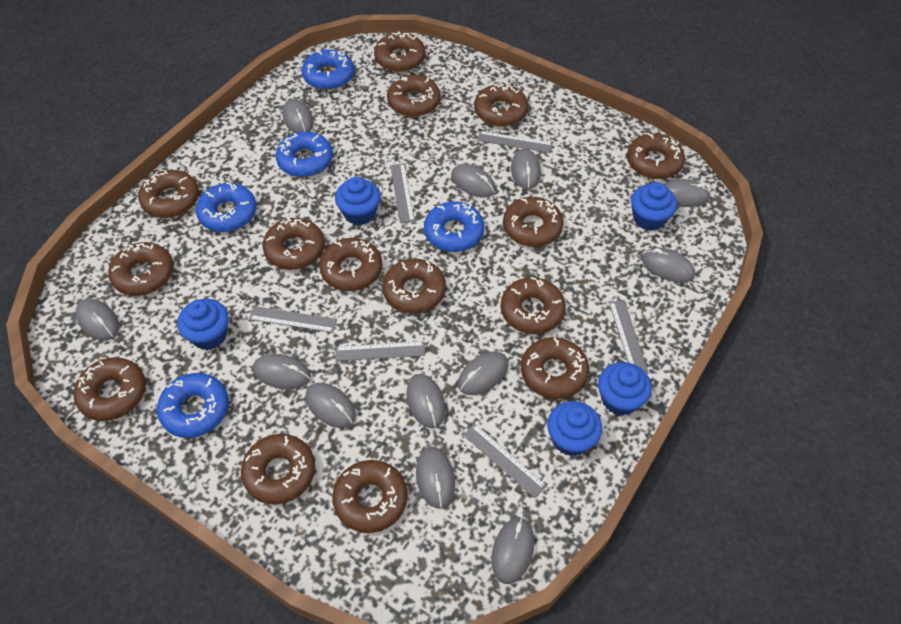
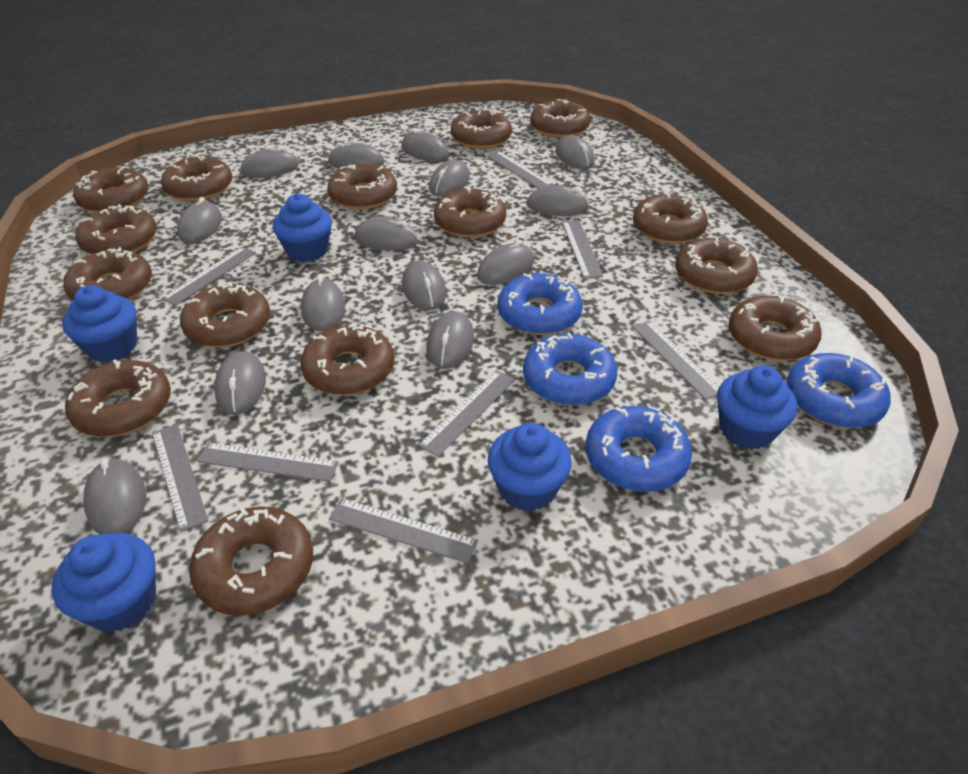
blue donut: [157,373,229,438] [196,182,257,232] [276,132,333,177] [302,49,354,90] [424,202,484,252] = 5 -> [498,273,583,335] [523,333,617,406] [586,406,692,492] [787,353,891,428] = 4
grey mouse: [75,298,119,341] [253,354,311,389] [282,99,314,133] [305,383,356,428] [406,374,446,428] [416,447,455,508] [451,164,496,198] [458,352,509,395] [491,517,534,584] [511,149,541,189] [642,248,695,283] [664,179,711,207] = 12 -> [83,458,146,535] [177,197,222,244] [214,351,266,415] [240,147,299,178] [301,275,345,332] [327,142,385,169] [354,217,419,251] [401,128,449,161] [402,260,446,310] [426,311,474,369] [429,160,470,197] [477,240,534,285] [527,185,590,216] [555,135,595,170] = 14
grey ruler: [249,306,337,333] [336,341,425,361] [390,164,415,223] [463,424,547,498] [477,131,553,153] [609,300,649,374] = 6 -> [152,424,209,532] [161,247,256,306] [197,443,339,482] [329,498,478,564] [418,370,515,457] [487,151,553,189] [562,220,603,279] [632,321,719,400] = 8

